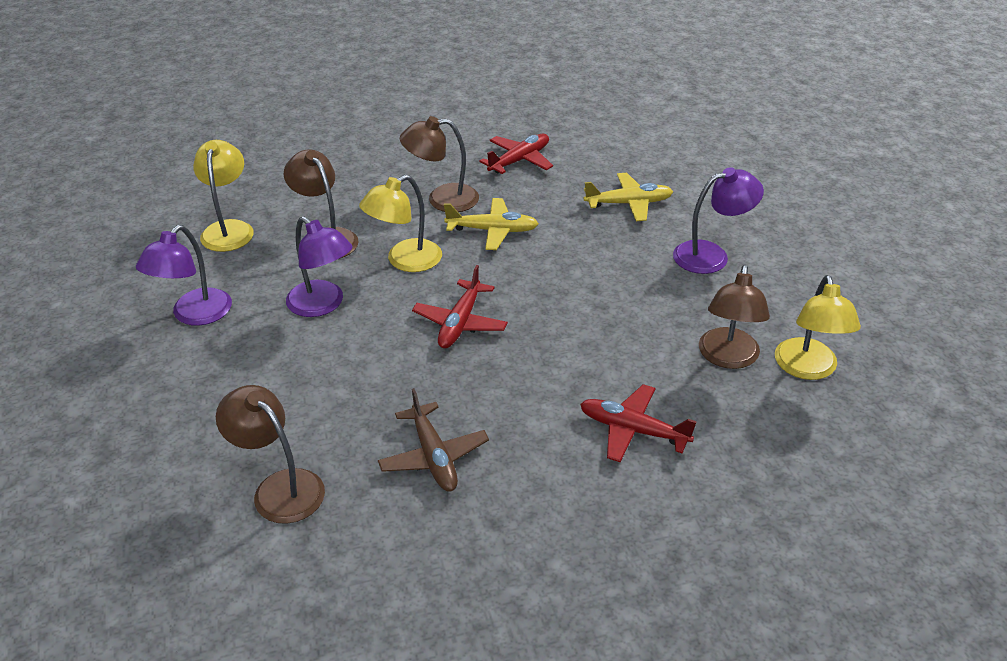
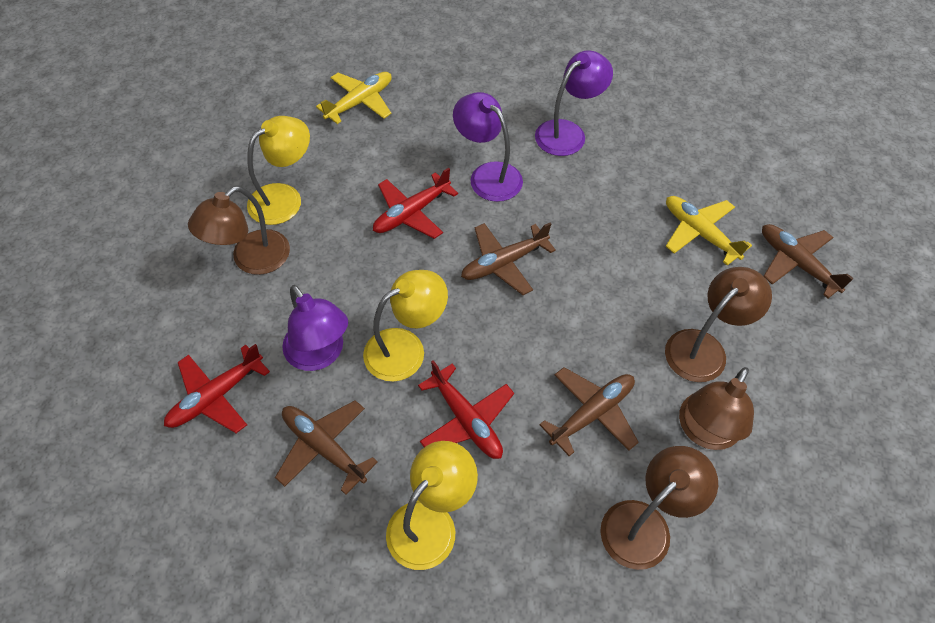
brown plane: [378,388,489,492] = 1 -> [275,400,378,495] [461,223,556,295] [539,367,639,456] [762,224,854,298] = 4

